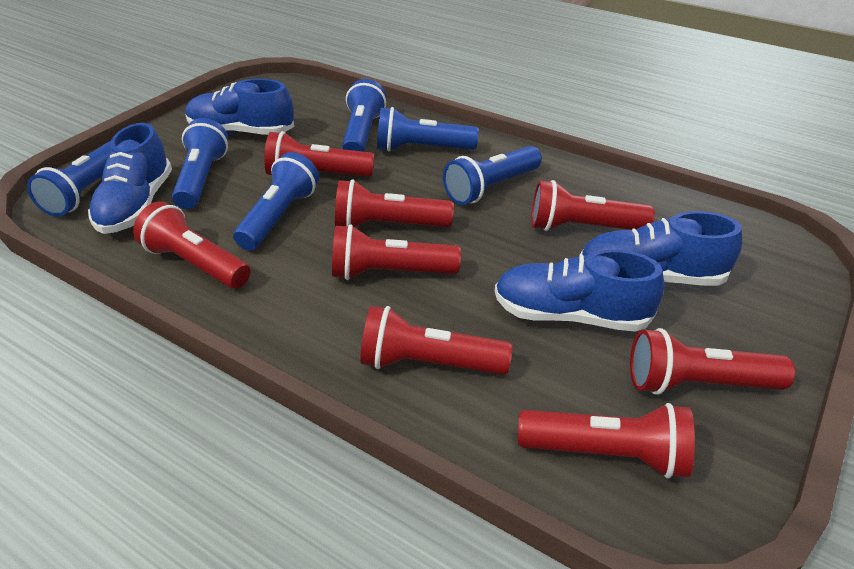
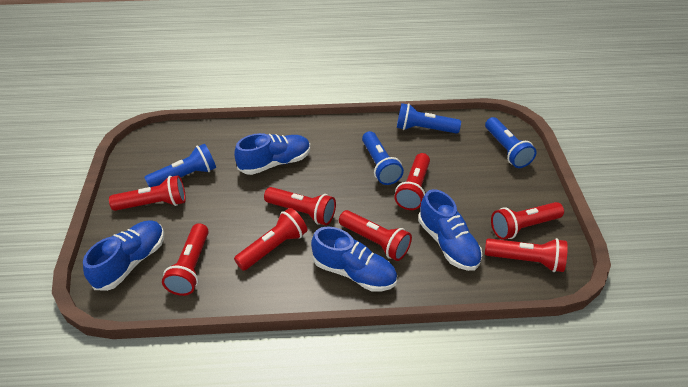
blue flashlight: [27,141,111,217] [172,118,228,209] [233,152,319,250] [342,79,386,152] [377,107,479,152] [443,146,542,205] = 6 -> [144,144,216,187] [362,131,404,185] [397,103,461,134] [485,117,537,168] = 4

